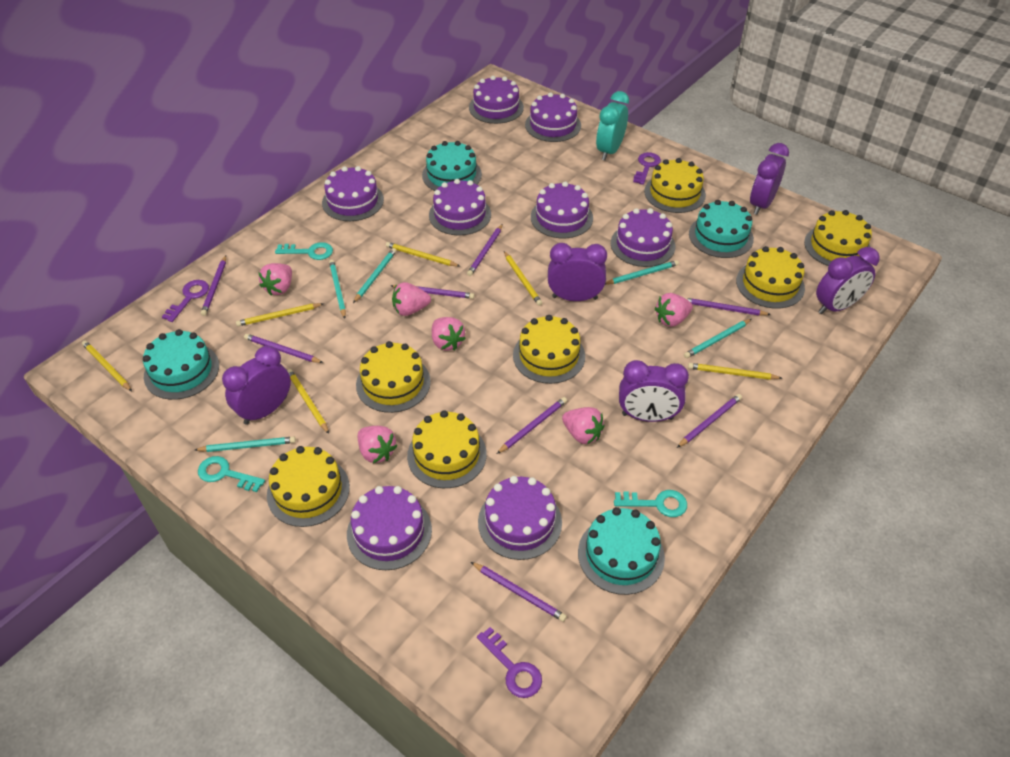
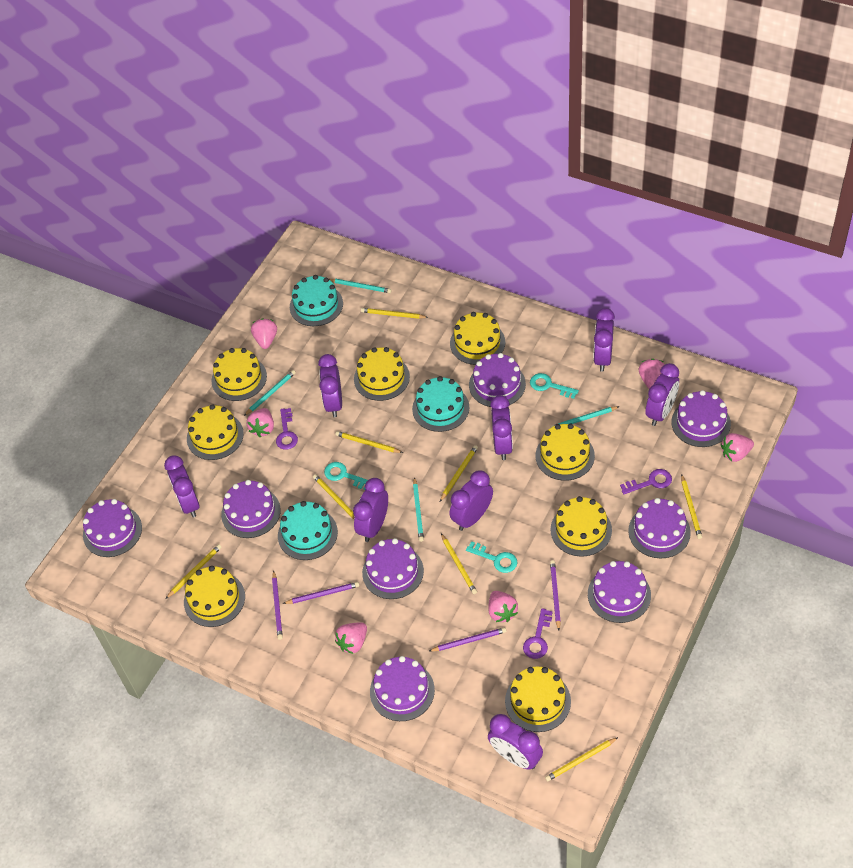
purple clock: [222,346,291,425] [548,243,607,301] [619,360,689,422] [750,143,789,215] [816,247,880,314] = 5 -> [164,455,200,518] [318,354,342,417] [353,478,388,542] [450,470,493,531] [488,714,543,770] [490,395,513,460] [593,308,615,372] [646,363,679,426] = 8
purple pencil: [201,255,226,316] [244,334,323,363] [391,285,474,299] [467,224,503,276] [471,562,567,622] [497,397,567,454] [677,394,742,448] [684,297,771,316] = 8 -> [272,571,283,640] [283,582,359,604] [429,627,507,651] [550,560,561,630] = 4
turquoise cake: [143,329,219,400] [422,141,482,191] [578,507,665,595] [689,200,754,258] = 4 -> [278,501,338,560] [290,275,343,326] [412,376,469,432] = 3
turquoise clock: [596,91,629,160] = 1 -> none = 0
turquoise pencil: [195,437,296,452] [329,260,346,319] [353,248,397,303] [605,260,679,285] [684,319,752,358] = 5 -> [244,370,296,416] [329,279,392,293] [413,477,424,542] [551,406,620,428] = 4
yellow cake: [267,446,350,527] [356,341,431,413] [407,410,487,488] [513,315,585,384] [644,158,706,213] [736,246,805,309] [804,210,872,266] = 7 -> [184,566,245,627] [187,404,244,460] [211,348,267,401] [354,347,410,401] [450,312,505,365] [505,667,571,732] [536,424,595,481] [550,496,612,557] = 8
yellow pencil: [82,341,132,391] [236,303,324,326] [287,369,329,434] [386,242,460,267] [504,251,542,306] [688,363,782,380] = 6 -> [166,544,222,599] [313,474,355,519] [335,431,403,453] [361,308,428,319] [440,445,478,501] [441,533,477,594] [545,737,618,782] [681,474,702,539] = 8

